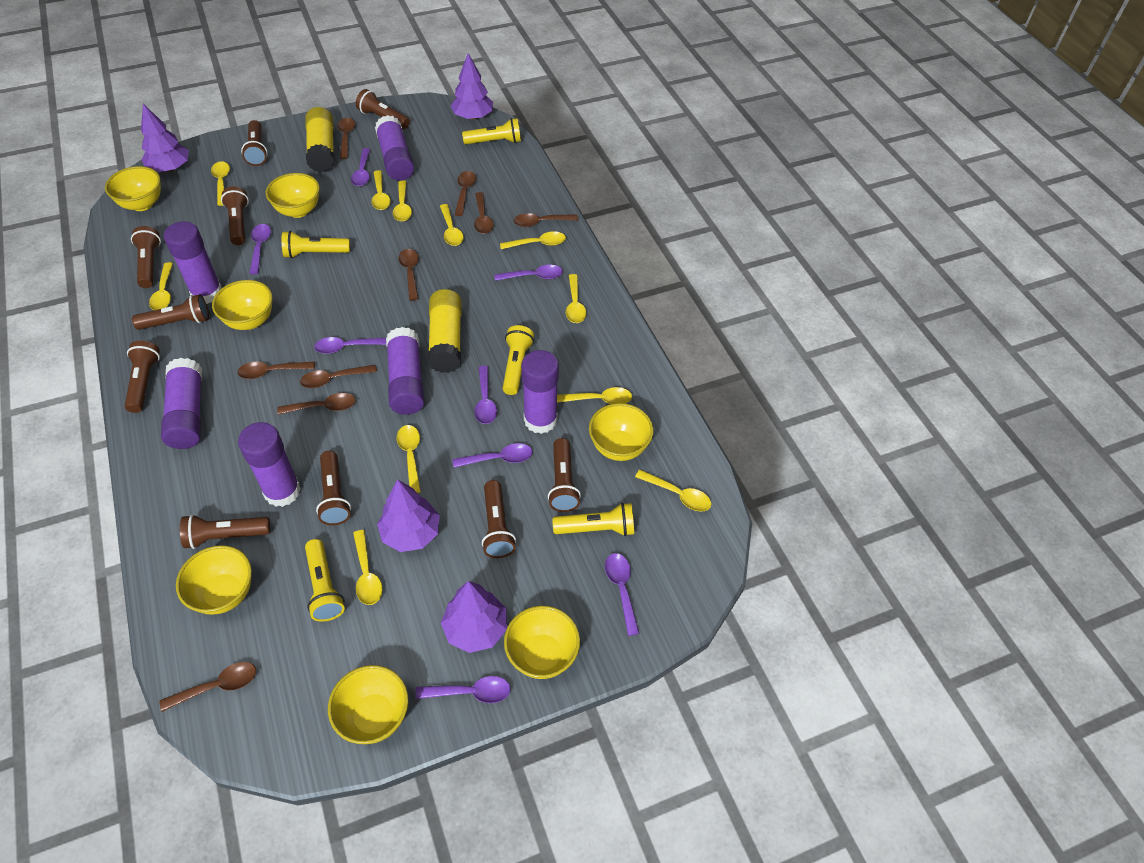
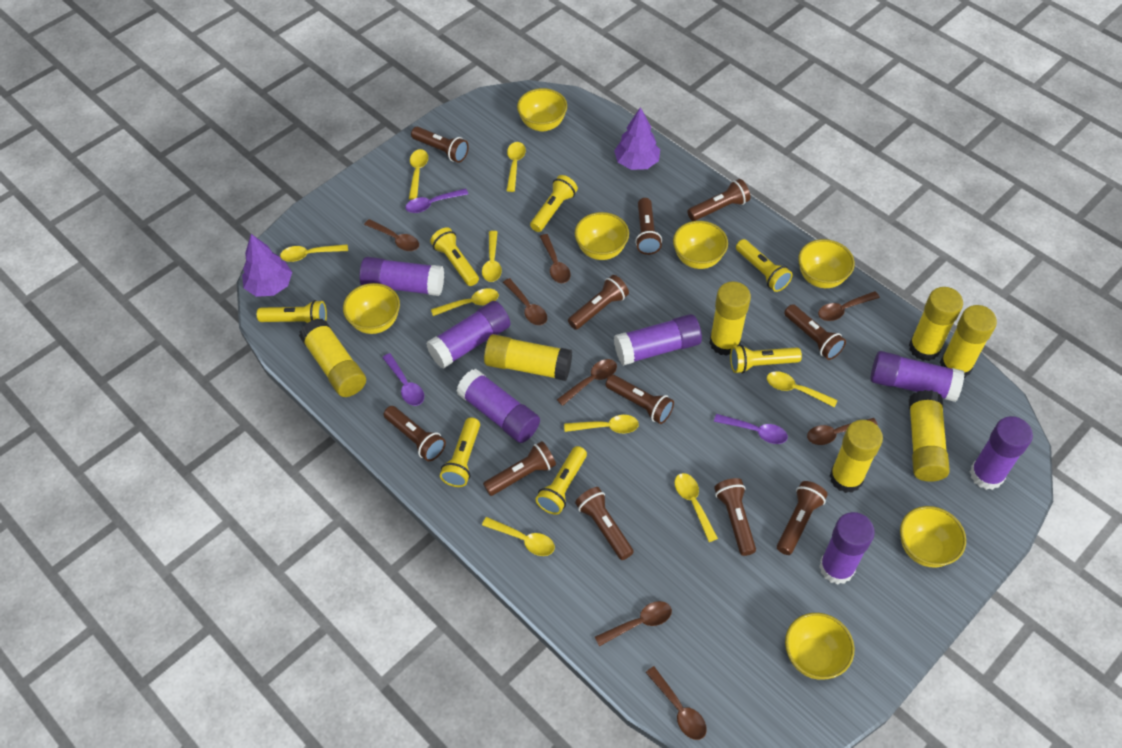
brown flashlight: [125,341,160,413] [131,226,161,288] [132,294,209,330] [180,514,270,549] [221,186,249,245] [241,120,268,166] [316,451,351,525] [356,89,410,129] [482,480,516,558] [548,438,581,512] = 10 -> [384,406,446,461] [411,127,469,163] [483,441,556,496] [568,275,629,330] [575,487,634,560] [605,375,674,424] [635,198,662,255] [687,179,750,221] [714,478,756,556] [777,481,828,555] [784,304,846,360] = 11
brown spoon: [160,662,256,712] [237,362,315,379] [277,393,356,415] [300,365,377,388] [338,118,355,159] [399,249,419,301] [455,171,476,216] [474,192,493,234] [514,213,578,227] = 9 -> [364,219,419,251] [503,278,547,325] [540,234,571,283] [557,359,617,406] [595,601,672,646] [645,666,707,740] [807,418,878,445] [818,291,880,321] = 8
purple glue stick: [161,358,202,449] [164,221,222,304] [238,422,301,507] [375,115,414,181] [386,327,424,415] [521,350,559,434] = 6 -> [359,257,444,296] [426,301,510,369] [457,369,540,443] [614,314,702,366] [819,512,875,585] [870,351,965,402] [970,416,1033,490] = 7
purple spoon: [250,224,271,274] [314,337,386,354] [351,148,370,187] [415,676,511,703] [453,443,532,468] [474,366,497,424] [494,265,563,281] [605,553,640,636] = 8 -> [382,353,424,406] [405,188,468,213] [714,414,788,444] = 3
purple tree: [141,104,189,172] [377,479,440,552] [441,581,507,653] [451,53,493,120] = 4 -> [242,234,292,297] [614,107,660,170] = 2
yellow flashlight: [282,231,350,258] [305,539,345,622] [462,118,521,144] [503,325,534,395] [552,503,634,536] = 5 -> [257,300,327,323] [430,227,479,286] [440,417,480,487] [530,175,578,232] [535,446,587,515] [730,345,802,374] [736,239,793,292] = 7
yellow glue stick: [305,107,335,173] [428,289,462,373] = 2 -> [299,318,366,397] [484,334,572,381] [709,281,751,356] [829,420,883,493] [908,390,950,482] [909,287,963,361] [940,305,997,378] = 7
yellow spoon: [149,262,173,310] [211,161,230,206] [353,530,382,605] [372,170,391,210] [393,181,412,222] [397,425,421,493] [440,204,464,246] [500,231,566,249] [557,387,632,404] [566,274,586,323] [635,470,711,511] = 11 -> [280,244,348,262] [409,149,428,200] [431,288,499,316] [482,231,502,282] [482,517,555,556] [506,142,526,192] [564,415,639,433] [674,473,718,542] [767,371,838,408] = 9

